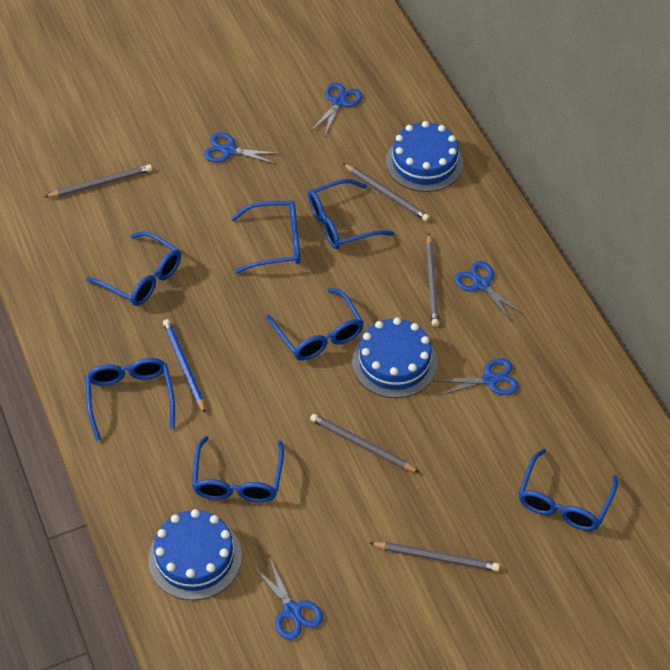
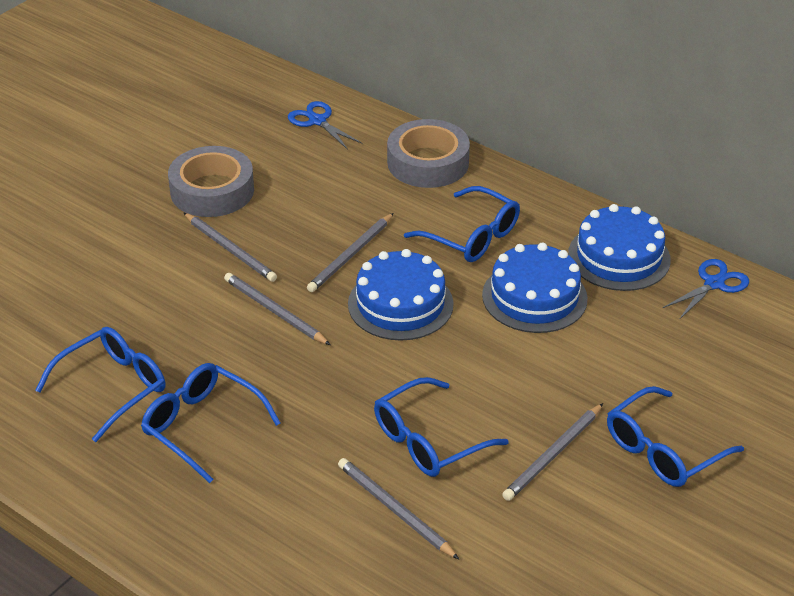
blue glasses: [86,231,181,306] [86,358,175,441] [192,436,284,502] [231,201,300,273] [266,288,364,360] [308,179,394,249] [519,449,618,531] = 7 -> [35,327,165,442] [141,363,280,483] [374,377,509,477] [404,186,520,262] [607,386,744,487] = 5
blue pencil: [163,319,206,414] = 1 -> none = 0
blue scissors: [204,133,280,164] [253,558,323,640] [311,83,363,135] [434,358,519,396] [454,261,524,322] = 5 -> [288,101,363,150] [663,259,749,320] = 2
grey tape: none = 0 -> [168,146,254,217] [387,119,470,188] = 2

